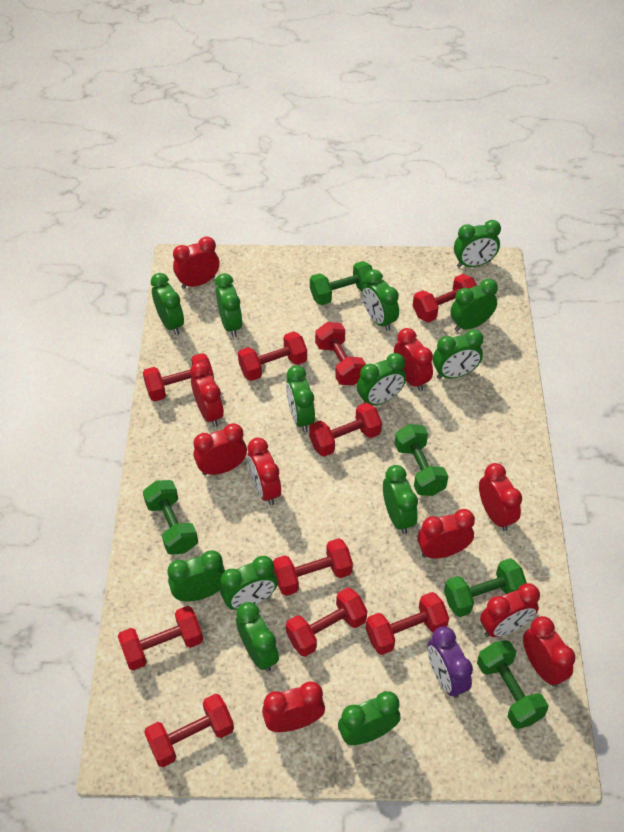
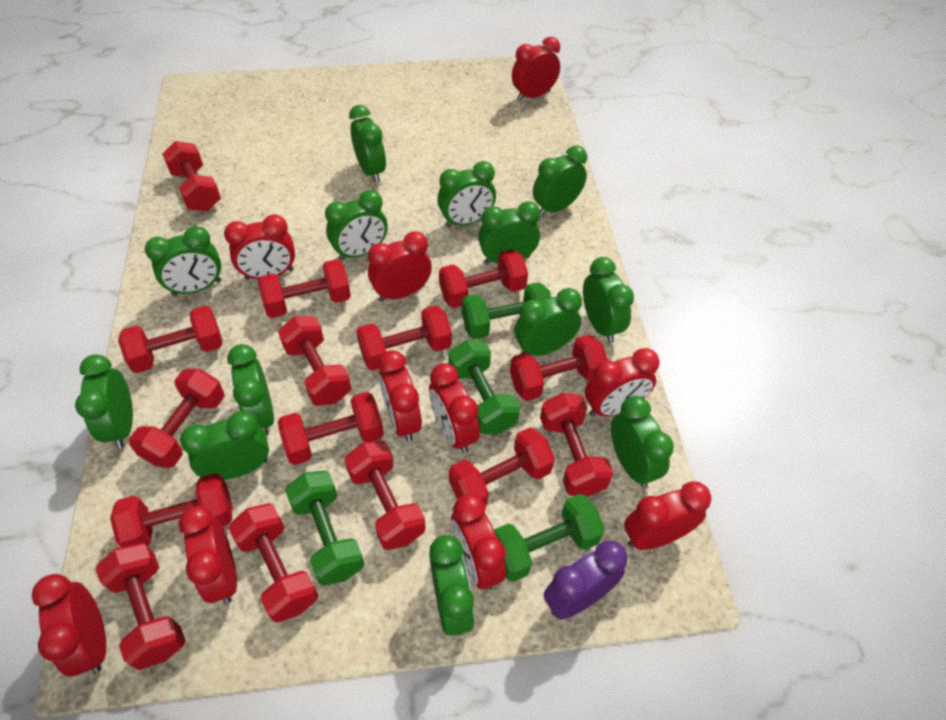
green dumbbell: [143,480,198,555] [310,261,373,305] [395,424,448,496] [444,558,527,617] [477,640,549,729] = 5 -> [285,470,364,586] [448,340,520,434] [462,282,551,340] [494,494,605,582] = 4
red dumbbell: [118,606,203,671] [143,353,214,402] [144,694,234,767] [238,331,307,381] [273,538,353,596] [286,587,367,657] [309,402,382,457] [315,322,366,385] [366,592,449,655] [413,274,477,322] = 10 -> [96,543,186,670] [110,473,232,547] [118,306,222,373] [129,369,225,468] [162,141,221,211] [228,503,318,623] [258,259,351,318] [278,316,351,406] [278,392,384,465] [344,440,426,550] [356,305,452,371] [439,249,528,308] [449,427,555,507] [510,335,608,401] [540,393,613,496] = 15

